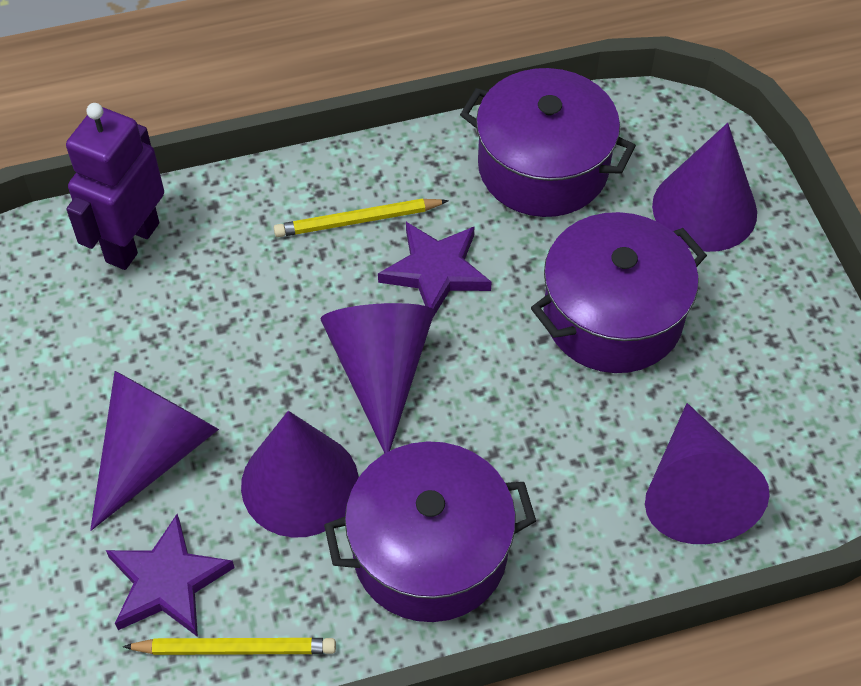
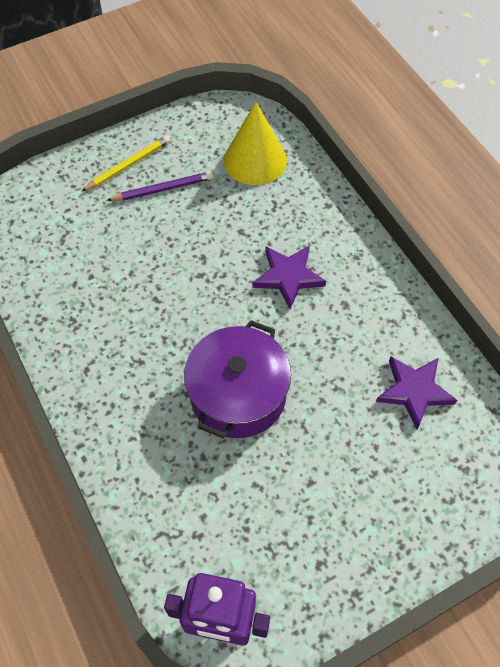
purple cone: [90,371,219,531] [241,411,359,538] [320,303,435,453] [645,403,770,544] [652,123,757,252] = 5 -> none = 0
purple pencil: none = 0 -> [106,171,213,201] = 1
purple pot: [324,441,536,622] [460,68,636,217] [531,212,707,373] = 3 -> [184,320,291,439] = 1
yellow cone: none = 0 -> [224,102,287,185] = 1
yellow pencil: [123,638,336,655] [274,198,449,237] = 2 -> [81,135,171,192] = 1

